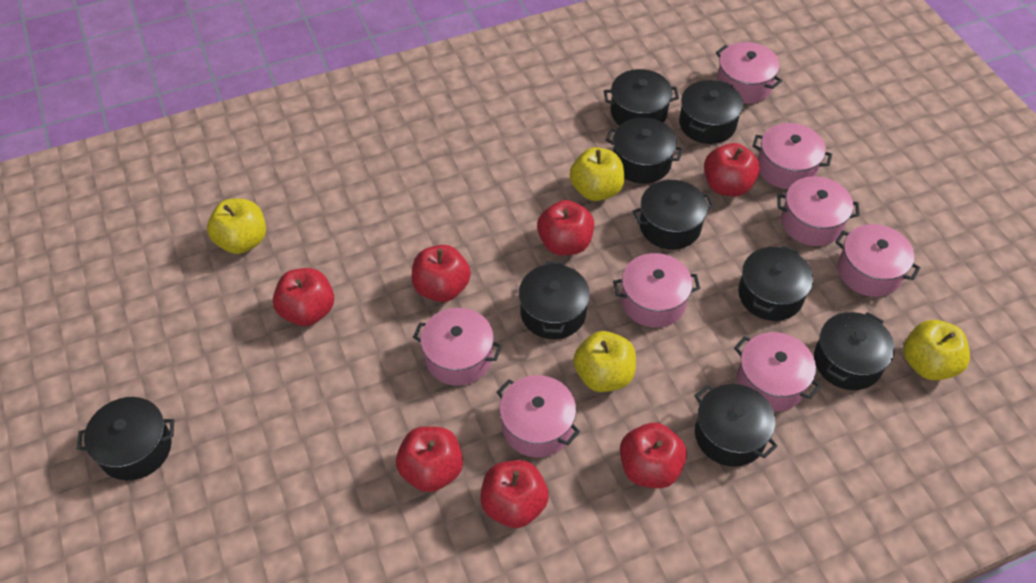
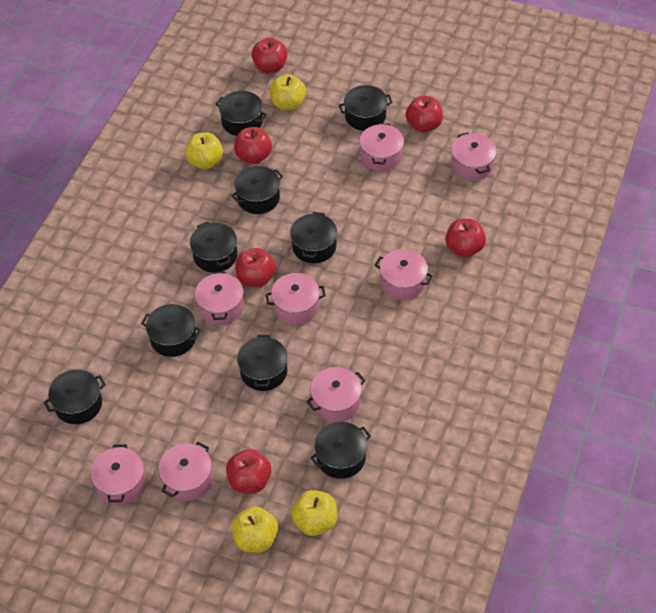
red apple: [273,268,334,326] [396,426,463,492] [412,245,471,302] [480,460,549,528] [537,200,594,255] [620,423,687,488] [704,143,760,197] = 7 -> [226,449,271,493] [234,127,272,164] [235,248,276,287] [251,38,288,73] [406,96,443,132] [445,219,486,257] = 6

